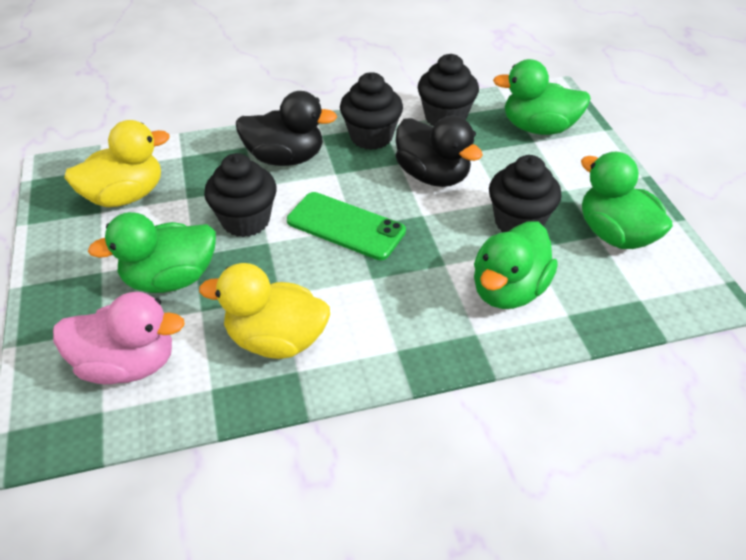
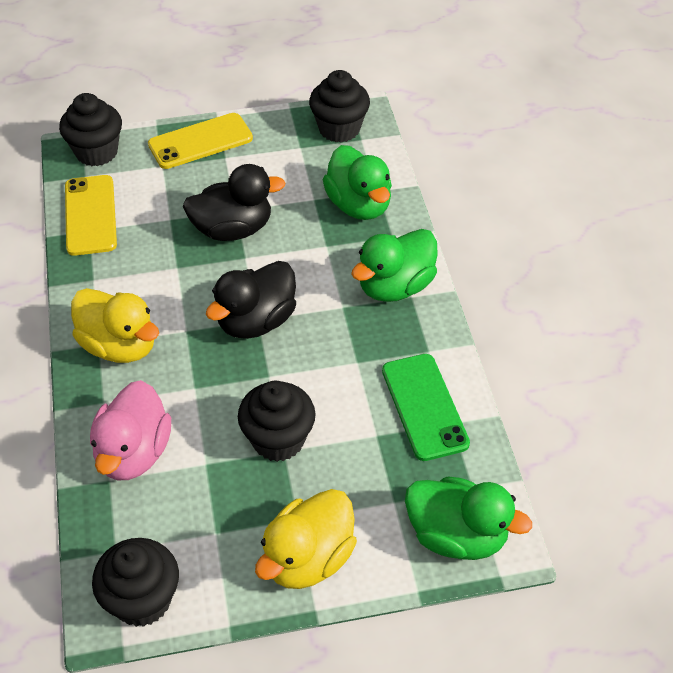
green duck: [88,212,216,293] [474,221,558,309] [493,59,591,135] [581,152,673,249] = 4 -> [323,145,392,220] [351,229,438,302] [405,476,532,560] = 3
yellow phone: none = 0 -> [65,175,117,256] [148,113,253,169] = 2

